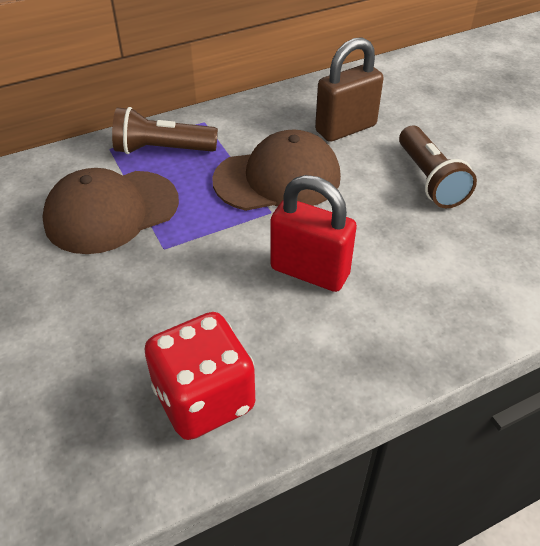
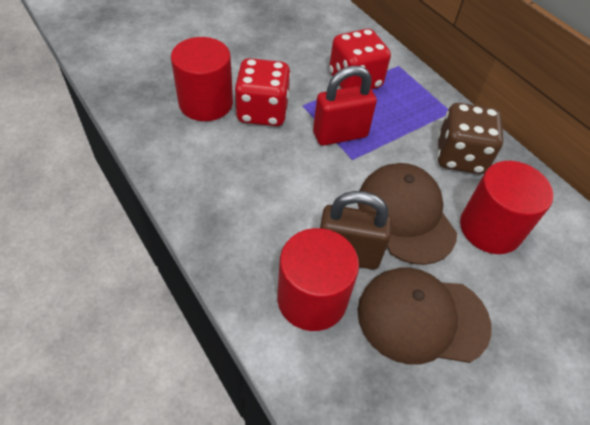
brown dice: none = 0 -> [437,103,504,174] = 1
brown flashlight: [112,107,218,154] [399,126,477,208] = 2 -> none = 0
red cylinder: none = 0 -> [171,37,233,121] [277,228,359,331] [460,161,553,254] = 3
red dice: [145,312,255,440] = 1 -> [235,58,291,126] [329,29,391,89] = 2

